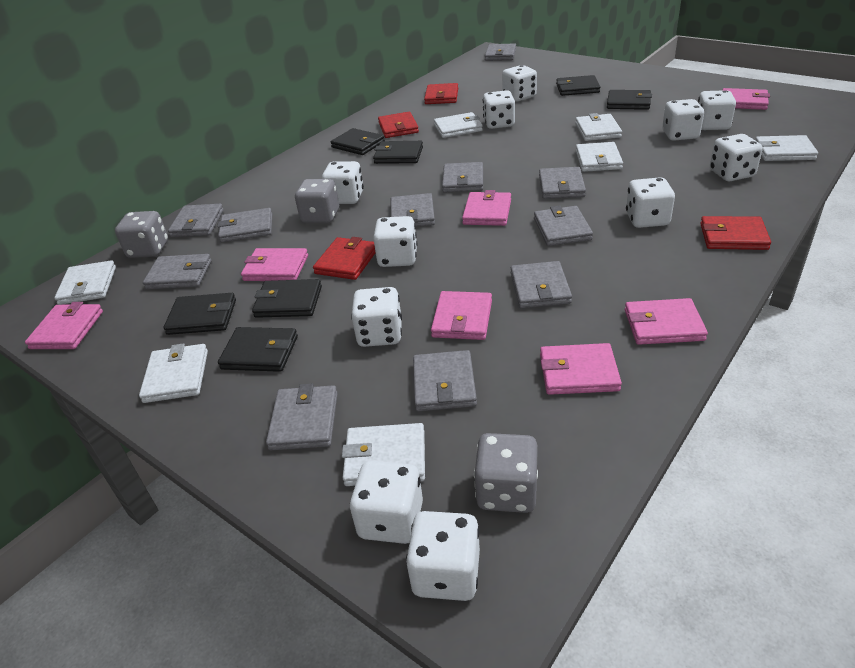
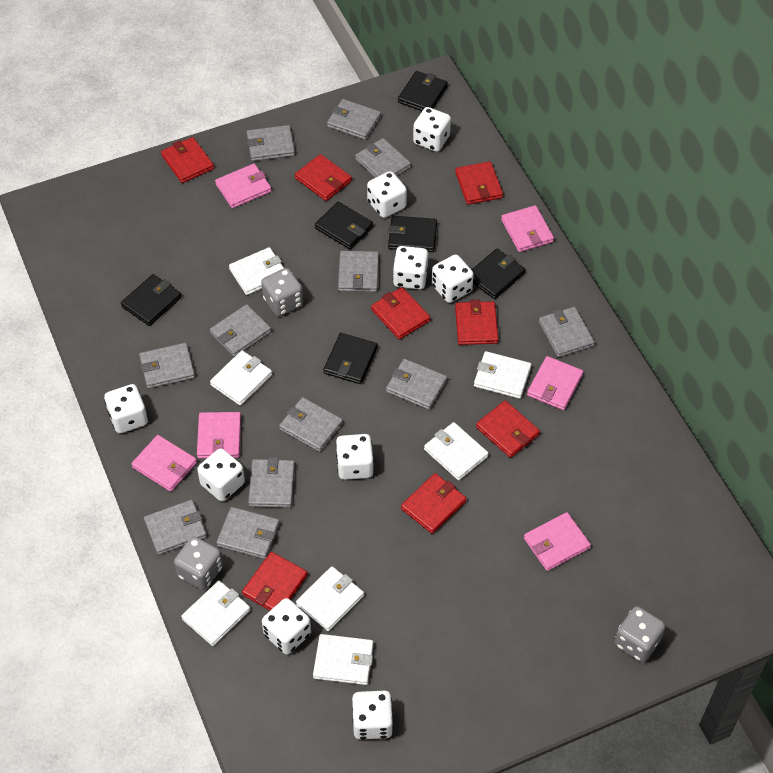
black wallet: [164,293,236,335] [218,327,298,372] [252,279,322,318] [331,128,385,155] [373,141,423,164] [556,75,600,96] [607,90,652,110] = 7 -> [121,274,182,326] [315,201,373,249] [323,333,377,384] [388,216,437,252] [398,71,448,111] [472,249,526,299] = 6
grey wallet: [143,254,211,289] [168,204,224,237] [217,208,272,242] [266,384,338,450] [391,193,435,227] [413,350,477,411] [442,162,483,193] [485,43,516,61] [511,261,572,308] [534,205,593,246] [539,167,586,199] = 11 -> [139,343,195,389] [144,500,207,555] [210,304,271,357] [216,507,280,559] [247,125,295,161] [248,457,295,508] [279,397,343,452] [327,99,381,140] [338,251,379,292] [355,138,411,178] [386,359,447,410] [539,307,595,357] = 12
pink wallet: [25,302,103,349] [241,248,308,281] [431,291,492,340] [462,190,511,226] [540,343,622,395] [625,298,708,345] [722,88,770,110] = 7 -> [131,435,197,492] [197,412,241,459] [215,164,272,208] [501,205,554,252] [524,512,591,571] [527,356,583,410] = 6
red wallet: [313,237,376,280] [378,112,419,138] [424,83,458,104] [700,216,771,250] = 4 -> [161,137,214,183] [242,552,308,610] [295,154,352,201] [371,287,430,340] [401,473,466,534] [455,161,503,205] [455,300,499,345] [476,401,540,458] = 8
white dice: [322,161,364,204] [350,461,423,544] [351,287,402,347] [373,216,417,267] [406,511,480,601] [483,90,515,129] [502,65,537,101] [626,177,675,228] [662,99,704,141] [698,90,736,130] [710,134,763,181] = 11 -> [104,384,148,433] [197,448,245,501] [262,598,311,654] [336,434,374,480] [352,691,393,739] [367,171,407,218] [393,246,428,289] [413,107,451,152] [432,254,474,303] = 9

